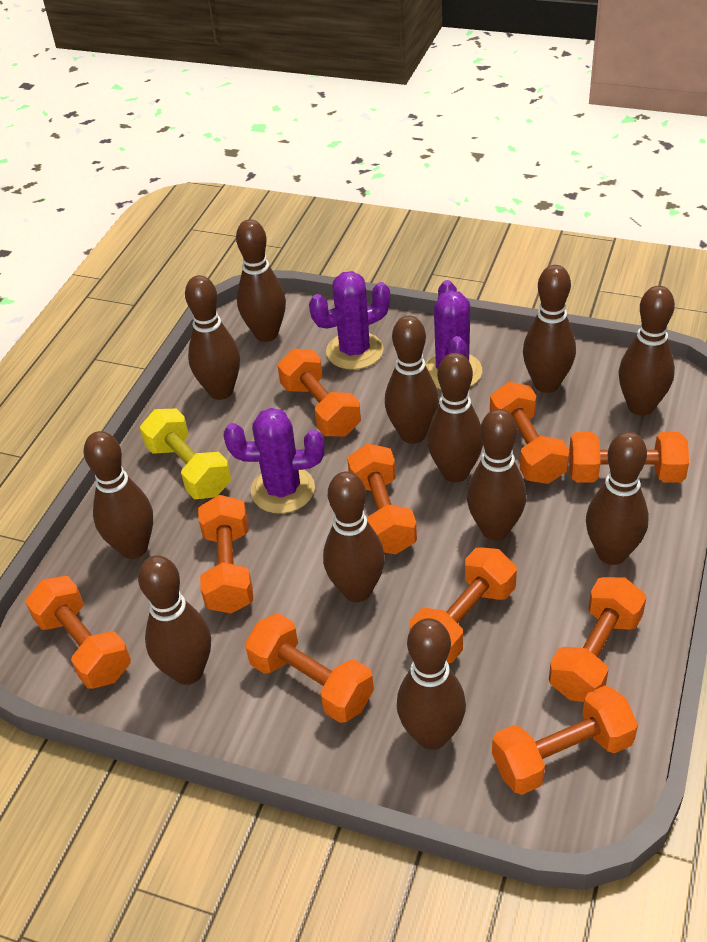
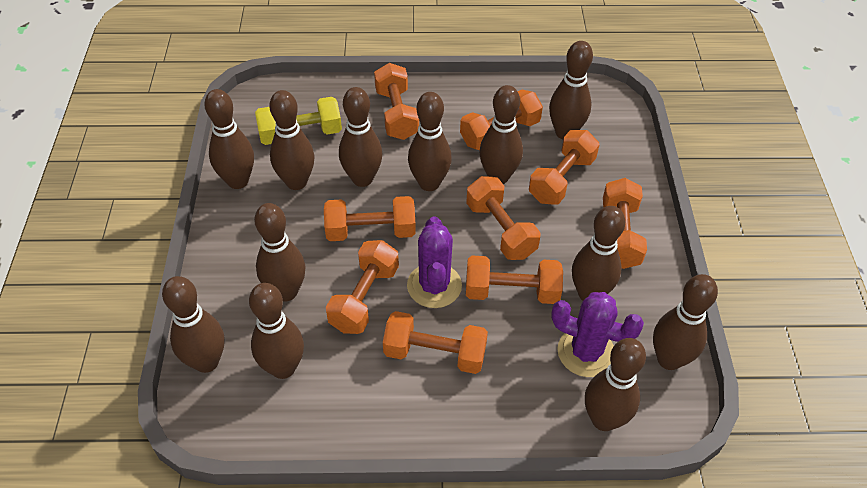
orange dumbbell: [25,576,131,689] [198,495,253,613] [245,613,374,723] [277,349,361,437] [347,443,417,554] [410,547,517,663] [490,382,569,484] [492,686,638,795] [549,577,647,702] [569,432,689,483] = 10 -> [324,196,416,241] [326,240,399,334] [374,63,419,140] [383,311,488,374] [460,90,543,150] [466,176,541,260] [466,256,563,304] [529,130,600,205] [603,178,647,269] = 9
purple cactus: [223,408,324,514] [309,271,390,370] [425,280,482,389] = 3 -> [407,217,462,308] [551,292,644,377] = 2

